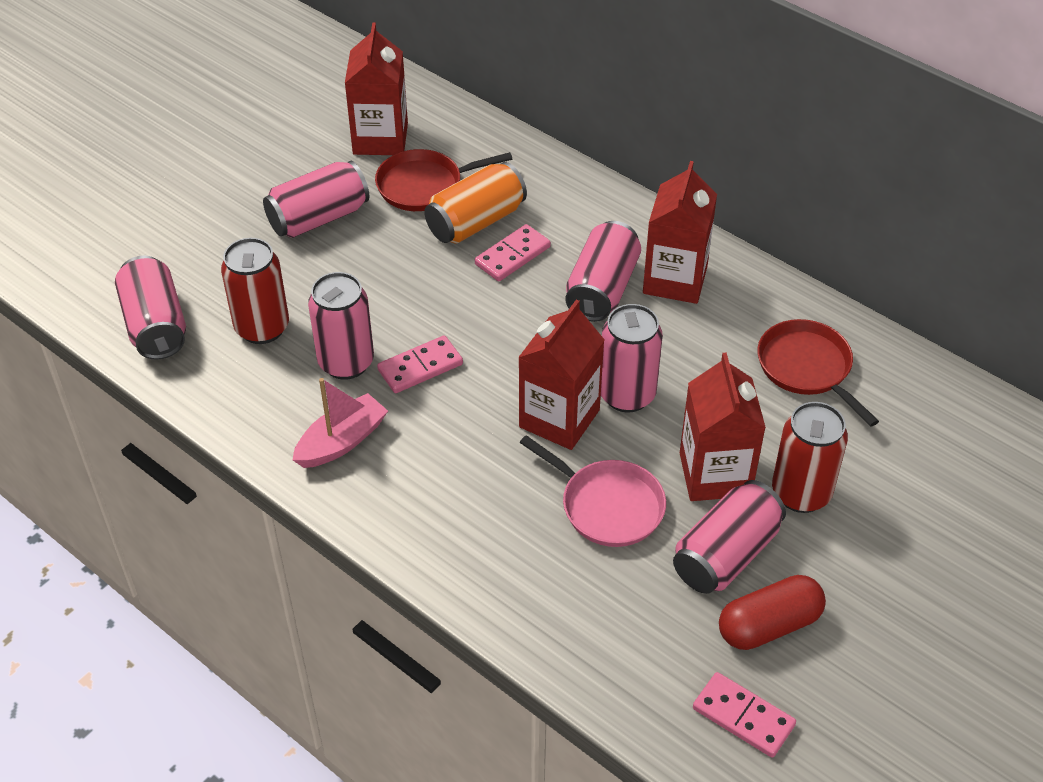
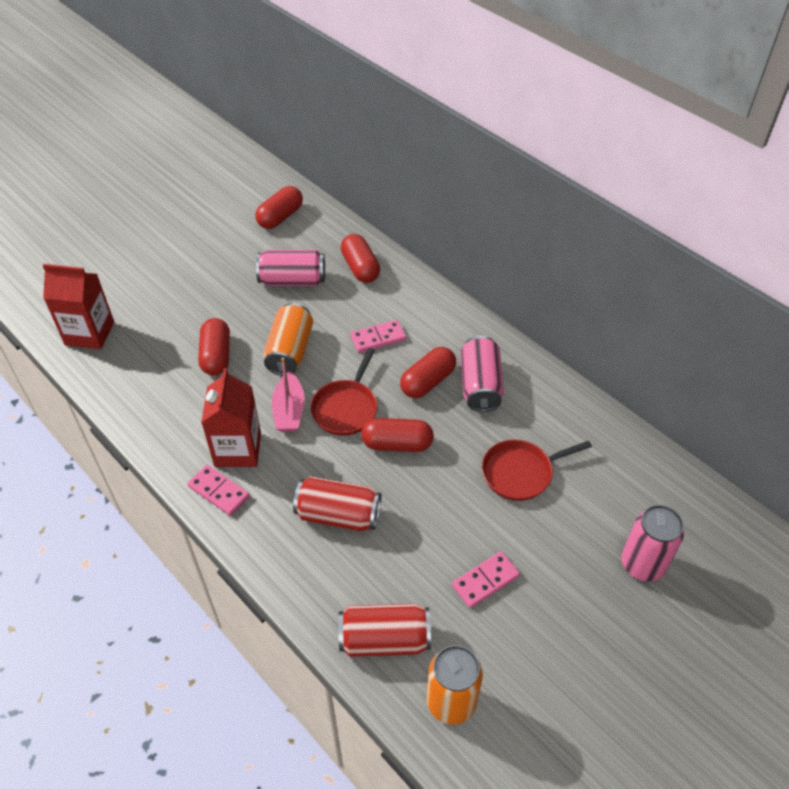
orange can: [424,162,527,244] = 1 -> [264,303,313,376] [427,645,483,725] = 2
pink can: [115,256,186,360] [263,161,369,238] [308,272,374,380] [565,221,641,322] [601,304,663,412] [673,480,786,594] = 6 -> [256,250,325,286] [461,336,504,412] [621,505,684,581] = 3
pink pan: [520,435,666,547] = 1 -> none = 0
red capsule: [719,575,826,650] = 1 -> [198,318,230,376] [255,186,303,229] [341,234,380,283] [361,418,434,452] [400,347,456,398] = 5
red carton: [345,23,408,155] [518,300,605,450] [643,161,717,304] [680,352,766,501] = 4 -> [43,264,114,349] [201,368,261,467] = 2

